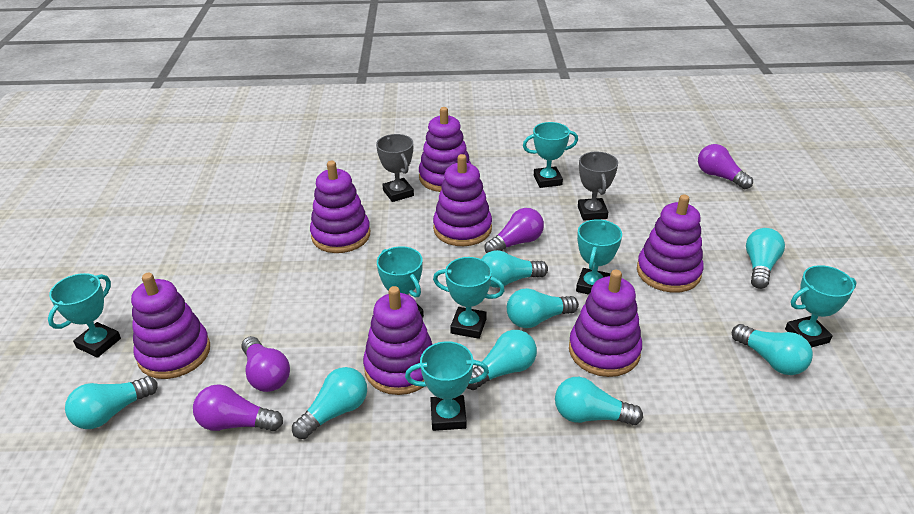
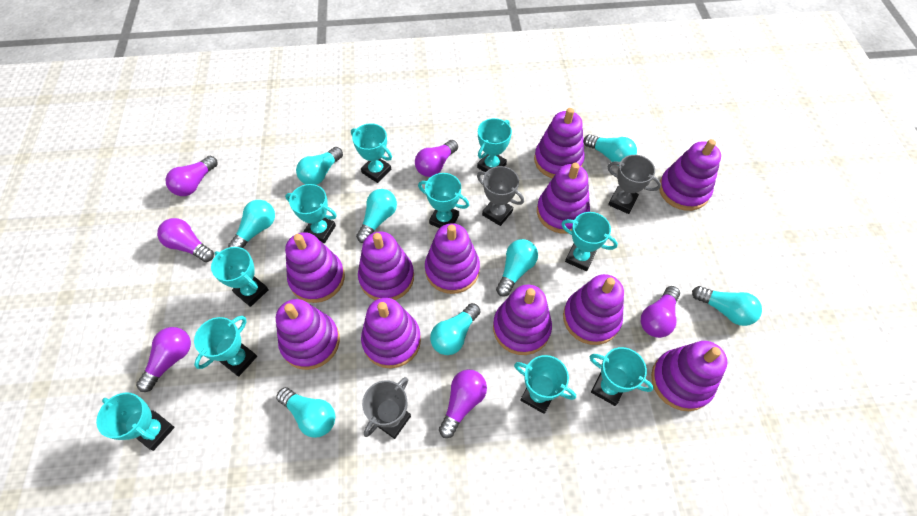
grey trophy: [376,134,414,202] [578,152,618,221] = 2 -> [362,377,411,439] [477,166,524,226] [607,155,661,214] = 3
purple light bulb: [193,384,283,431] [241,336,290,392] [484,208,544,253] [698,144,753,189] = 4 -> [136,327,191,392] [157,218,214,262] [165,156,218,196] [415,140,458,177] [439,370,487,438] [641,286,680,338] = 6
purple stacking toy: [131,273,210,379] [310,161,370,253] [363,286,433,395] [419,107,471,192] [433,154,492,246] [569,270,642,377] [637,194,704,293] = 7 -> [276,299,340,370] [285,232,345,303] [358,231,414,300] [361,298,421,368] [425,223,480,294] [493,284,552,355] [534,108,584,178] [537,163,590,234] [563,274,624,345] [651,341,727,411] [659,139,721,211] = 11
turquoise trophy: [48,273,121,358] [377,246,424,318] [405,341,489,431] [433,257,505,339] [523,122,578,188] [576,219,622,295] [785,265,857,348] = 7 -> [96,393,175,451] [194,316,257,377] [211,247,269,307] [285,184,337,243] [351,123,392,183] [418,173,469,228] [477,118,512,172] [514,355,576,414] [561,212,618,271] [589,347,654,406] = 10

